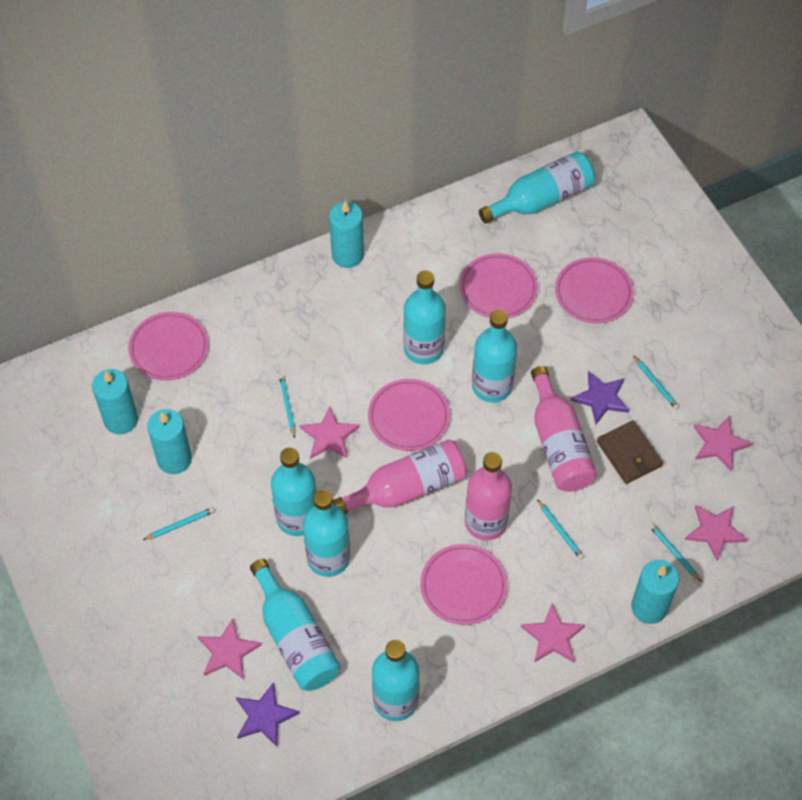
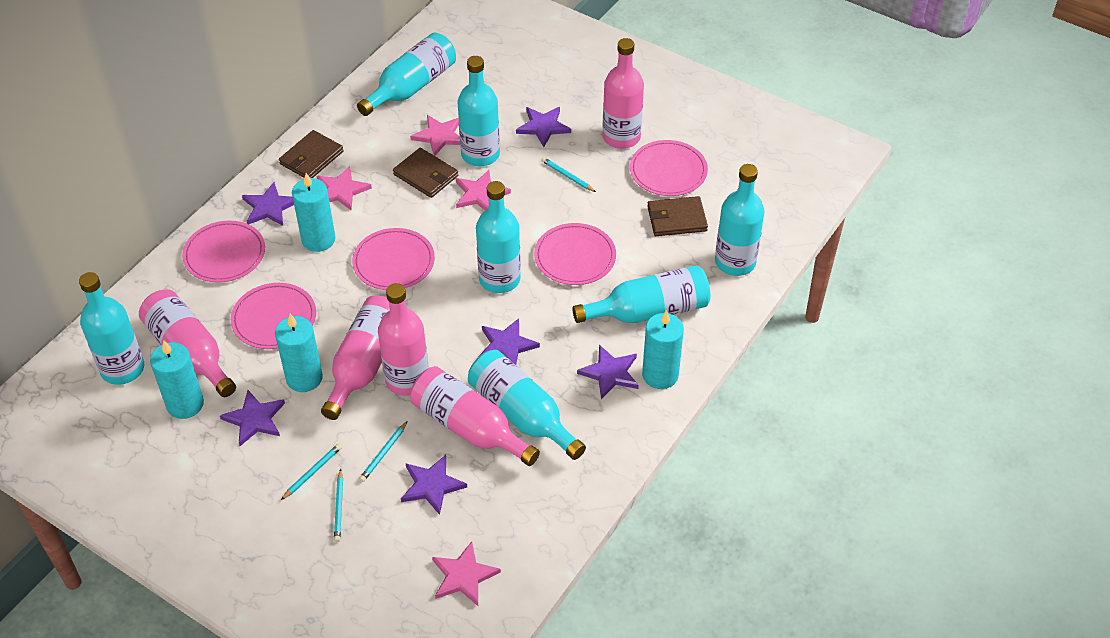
brown wallet: [597,420,663,484] = 1 -> [279,130,344,178] [393,148,458,198] [647,196,708,236] = 3
pink bottle: [333,439,467,514] [465,452,512,541] [531,366,597,492] = 3 -> [139,289,236,397] [321,295,390,420] [378,283,429,396] [410,366,540,466] [602,38,644,149] = 5
pink star: [198,618,262,680] [299,406,360,459] [521,604,585,662] [685,505,748,561] [694,416,753,471] = 5 -> [317,166,372,211] [410,115,460,156] [432,541,501,606] [456,170,511,210] = 4
purple star: [236,682,300,748] [570,371,630,424] = 2 -> [220,390,285,446] [242,182,294,226] [401,455,467,515] [479,318,540,365] [516,107,571,147] [577,345,639,399] = 6
turquoise pencil: [143,507,215,540] [279,375,295,438] [537,499,584,560] [633,355,679,410] [649,523,702,582] = 5 -> [281,444,342,500] [334,469,343,542] [359,421,408,482] [541,157,596,192] = 4

